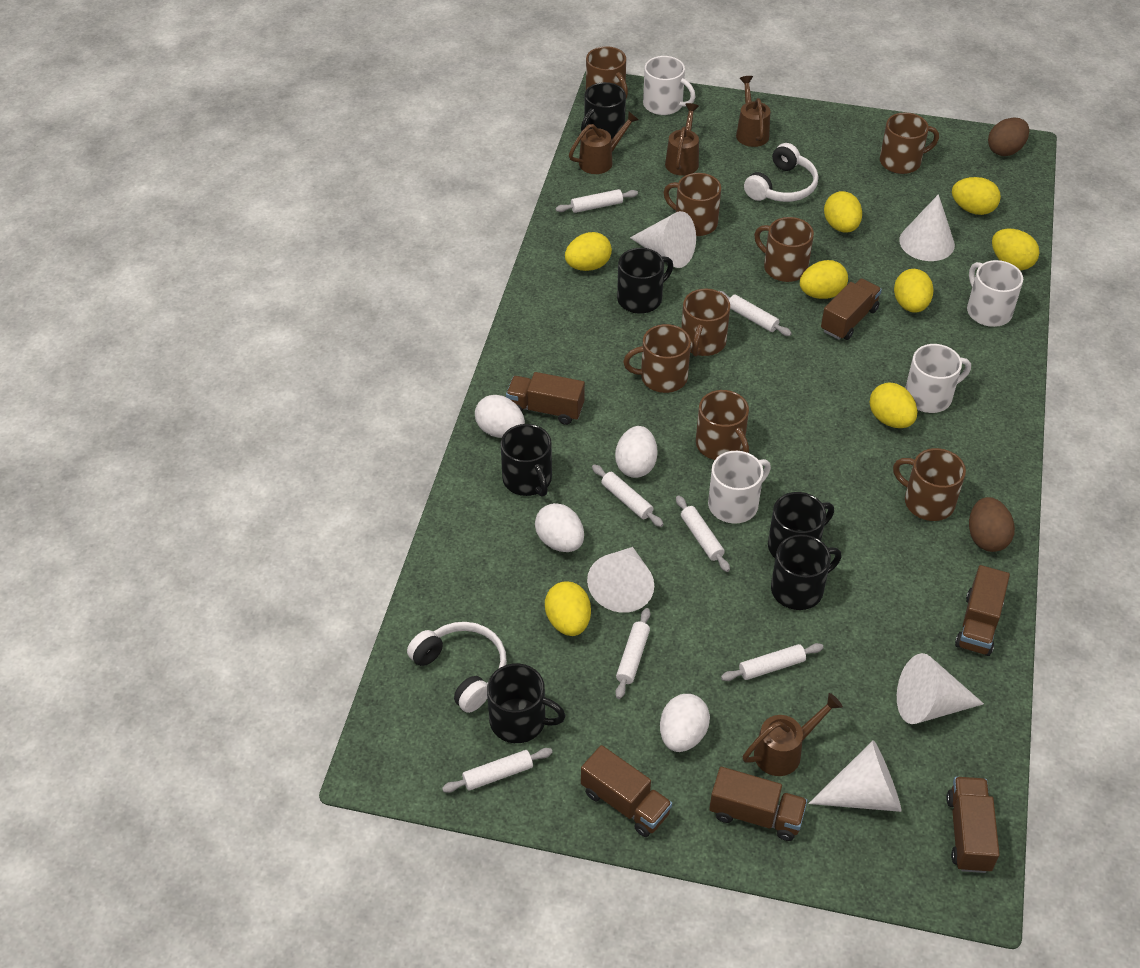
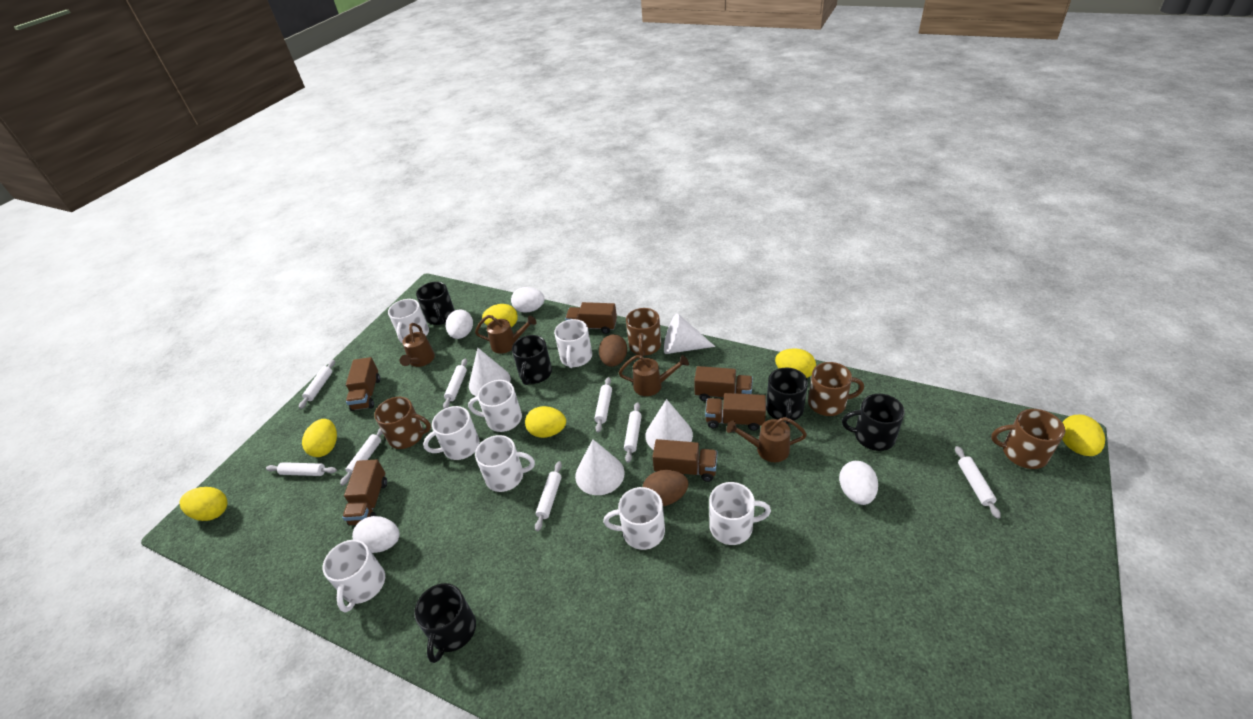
black mug: [487,663,566,743] [501,424,552,497] [581,82,626,140] [617,248,673,314] [768,492,834,558] [771,534,842,610] = 6 -> [414,583,476,663] [416,282,455,325] [512,335,552,385] [766,367,808,424] [842,394,905,451] = 5
brown mug: [586,46,628,98] [623,324,691,393] [664,173,721,236] [681,289,730,357] [696,390,749,460] [754,217,814,282] [880,112,939,174] [893,448,966,521] = 8 -> [374,397,431,449] [626,308,661,356] [808,362,864,416] [991,409,1065,469] = 4
white cone: [587,547,654,613] [630,211,696,268] [808,740,901,812] [897,653,984,724] [899,194,955,261] = 5 -> [469,348,511,397] [575,439,625,495] [646,399,693,450] [664,313,715,354] = 4
white headphones: [407,622,507,713] [744,143,818,202] = 2 -> none = 0
white mug: [643,56,695,115] [708,451,771,524] [905,344,971,413] [967,260,1023,327] = 4 -> [323,540,385,612] [388,299,429,343] [423,406,480,460] [468,380,522,432] [475,435,535,492] [554,319,592,368] [603,487,665,550] [709,482,771,545] = 8
white rolling pin: [442,748,553,793] [556,189,638,213] [592,465,664,527] [615,608,650,699] [676,495,730,572] [719,291,792,336] [721,643,824,681] = 7 -> [266,462,337,476] [299,360,335,409] [340,428,383,486] [443,358,467,409] [535,461,562,531] [594,377,612,433] [624,402,642,463] [955,446,1001,519] = 8
yellow egg: [545,581,591,636] [565,232,612,271] [800,260,848,299] [824,191,862,233] [870,383,917,428] [894,269,934,313] [952,177,1001,215] [992,229,1039,270] = 8 -> [179,487,227,521] [302,419,337,457] [482,304,518,327] [525,406,566,438] [775,348,816,378] [1062,414,1105,456] = 6

